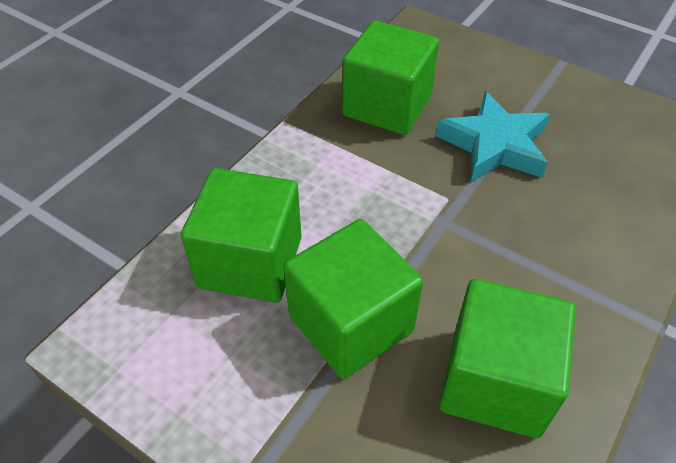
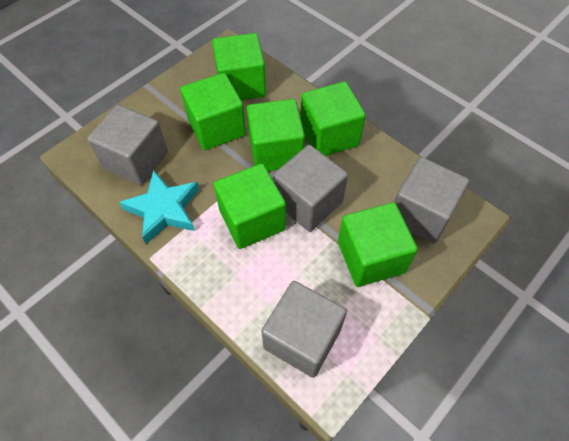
green cube: [181,168,302,303] [283,219,423,379] [342,21,439,135] [439,279,576,438] = 4 -> [180,73,246,150] [212,33,266,100] [214,163,286,249] [247,99,305,171] [300,81,366,156] [338,202,418,287] = 6
grey cube: none = 0 -> [87,105,168,185] [261,281,347,378] [273,145,348,232] [394,157,470,244] = 4

